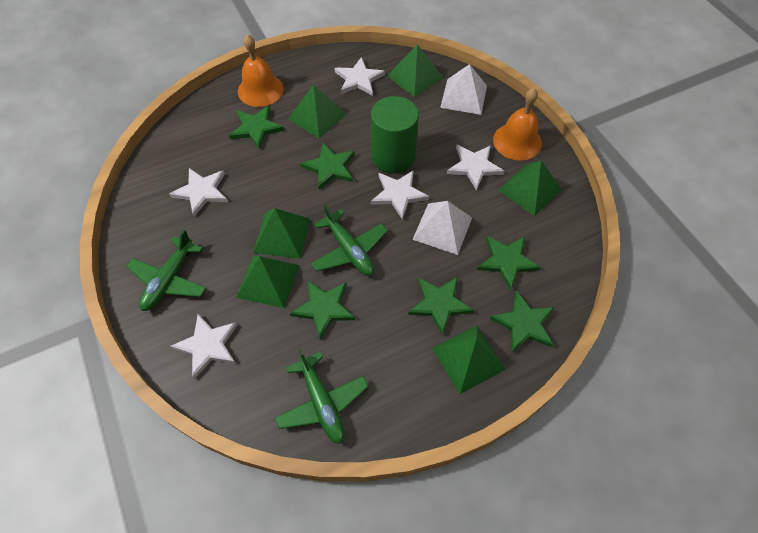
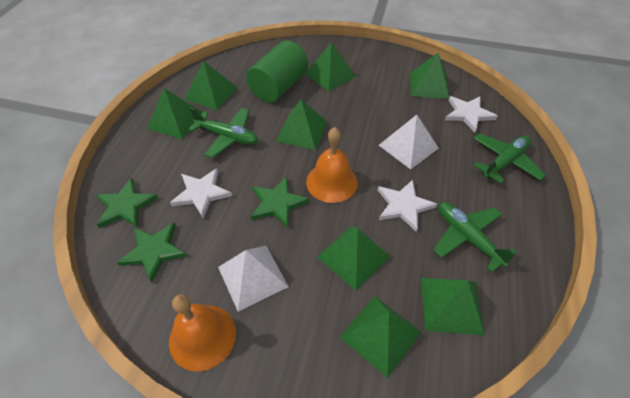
green pyramid: [236,255,300,308] [253,208,310,259] [288,84,347,139] [387,44,443,97] [432,325,506,394] [498,161,562,216] = 6 -> [147,88,203,139] [184,61,238,110] [276,99,327,150] [305,42,356,92] [317,226,390,290] [340,296,421,378] [410,53,449,99] [421,278,485,335] = 8
green star: [229,106,284,150] [290,280,355,340] [300,143,355,190] [408,277,474,336] [477,236,541,291] [490,291,555,352] = 6 -> [96,178,158,228] [117,223,187,282] [251,177,309,228] = 3
white star: [169,168,228,217] [171,314,238,379] [334,57,385,96] [371,170,429,220] [447,145,504,191] = 5 -> [170,168,232,219] [378,179,437,232] [445,96,497,133] = 3

